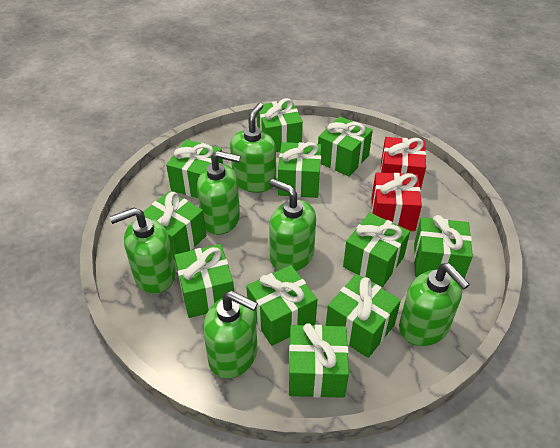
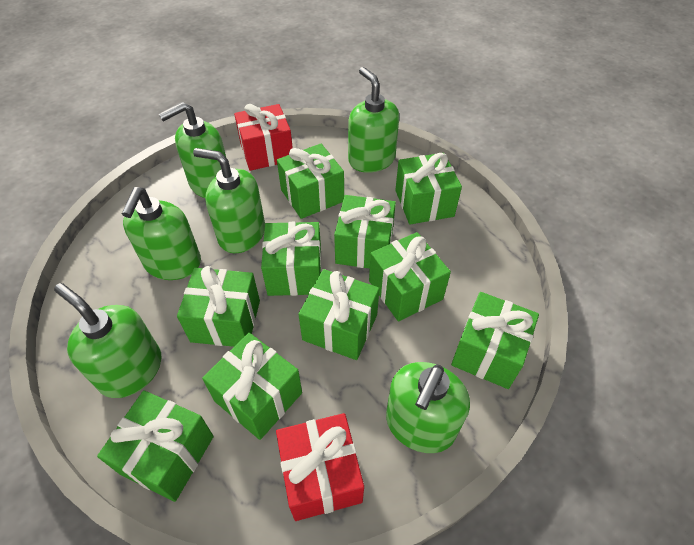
green gift: [143,191,207,261] [166,140,223,198] [174,244,234,318] [246,265,317,346] [257,98,303,152] [278,142,321,198] [289,323,349,398] [318,116,373,177] [326,274,401,358] [343,213,410,287] [414,215,473,279] = 11 -> [97,390,214,502] [177,266,260,347] [202,333,302,440] [261,222,322,296] [277,144,344,219] [298,269,380,360] [334,195,396,269] [369,232,451,322] [395,153,462,224] [451,292,539,389] = 10

